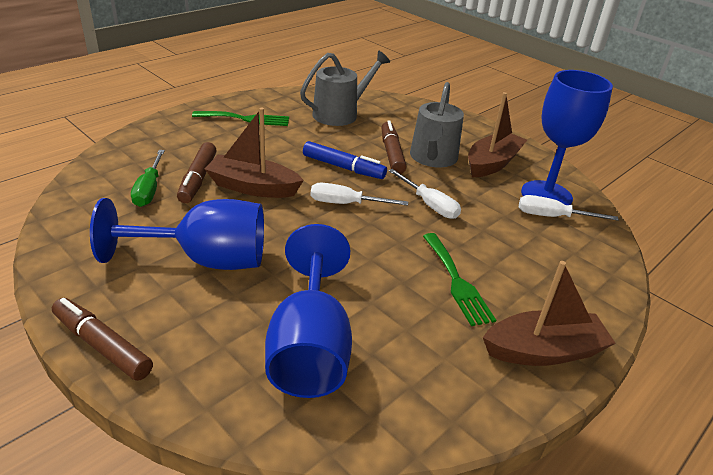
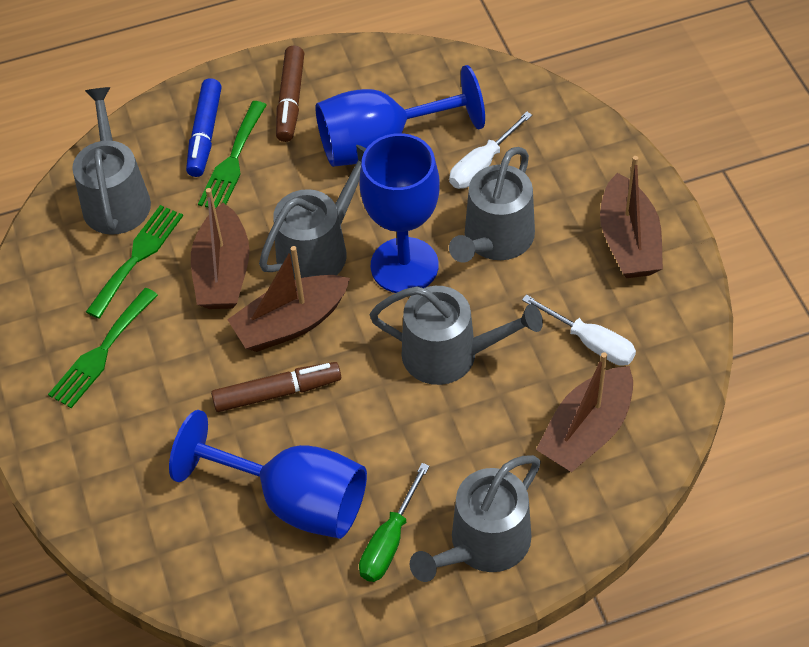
brown boat: [205,108,304,198] [468,92,527,177] [483,261,616,366] = 3 -> [191,188,250,309] [227,246,350,352] [536,352,633,472] [600,156,663,278] = 4
brown marker: [52,298,153,381] [177,142,217,203] [381,120,407,174] = 3 -> [211,362,341,412] [276,46,304,142] = 2
green fork: [192,111,289,126] [423,233,496,326] = 2 -> [48,288,158,408] [86,205,183,318] [198,101,267,208] = 3
grey watering can: [300,51,390,126] [410,82,464,168] = 2 -> [72,87,151,235] [259,145,367,280] [370,286,543,385] [410,455,541,582] [449,147,535,263] = 5
white screwdriver: [311,183,408,206] [388,169,461,219] [519,195,619,221] = 3 -> [449,111,532,189] [522,294,636,366] = 2

